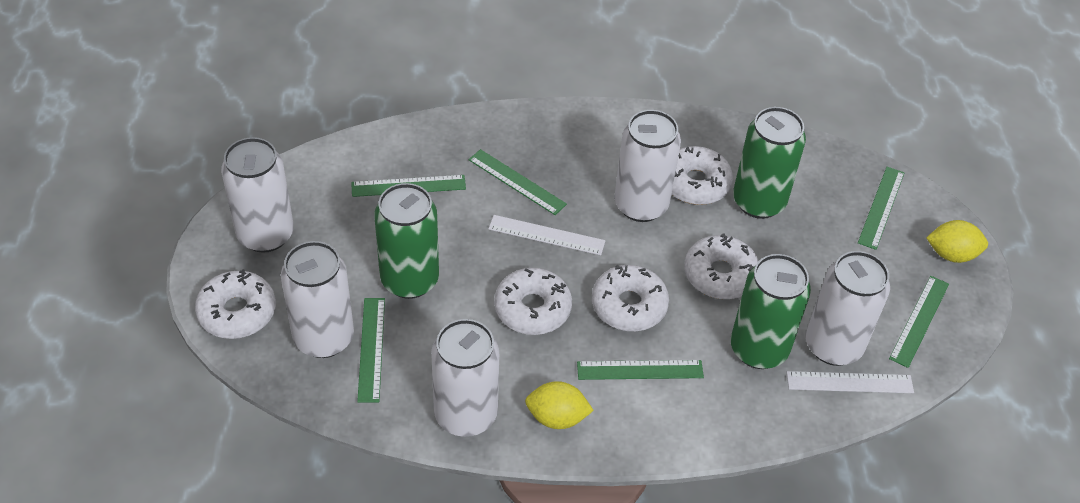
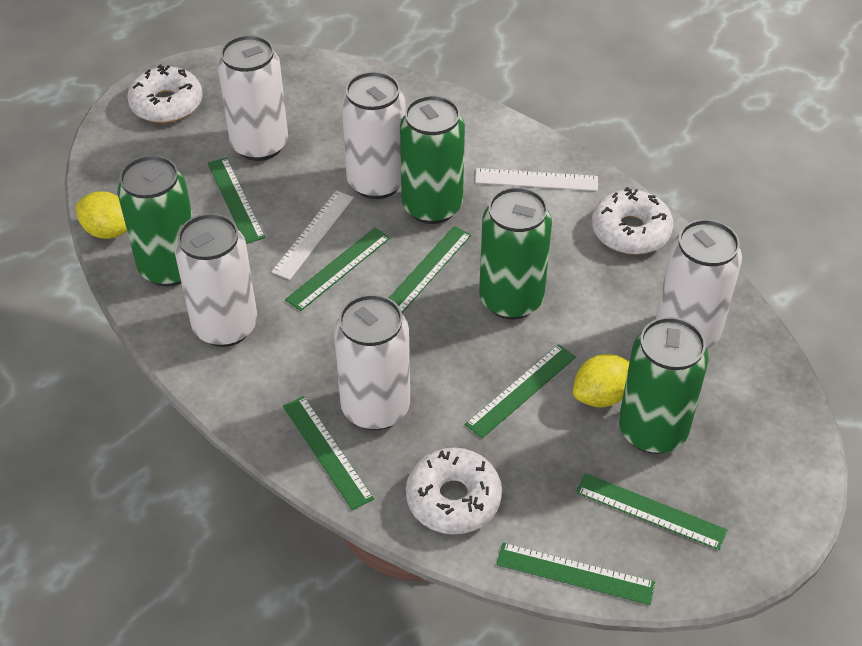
green can: [374,183,439,299] [731,254,811,369] [733,107,806,219] = 3 -> [117,155,193,287] [400,95,465,224] [479,187,552,319] [619,317,709,454] = 4
green ruler: [351,175,466,197] [357,298,385,403] [468,149,567,215] [577,360,704,380] [858,167,905,250] [889,276,949,368] = 6 -> [208,157,266,244] [283,396,374,510] [285,228,390,311] [389,226,472,313] [465,344,576,438] [496,543,655,605] [576,473,727,550] = 7
white donut: [195,269,276,339] [494,268,572,335] [592,265,669,331] [672,146,733,205] [684,233,758,299] = 5 -> [127,64,203,123] [406,448,502,534] [592,187,674,255] = 3

